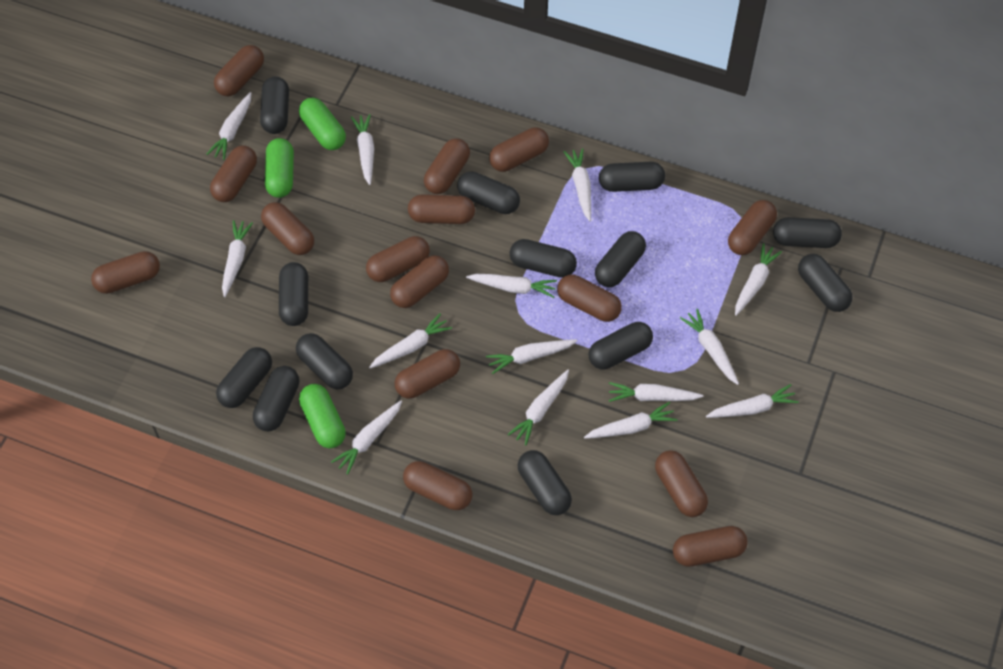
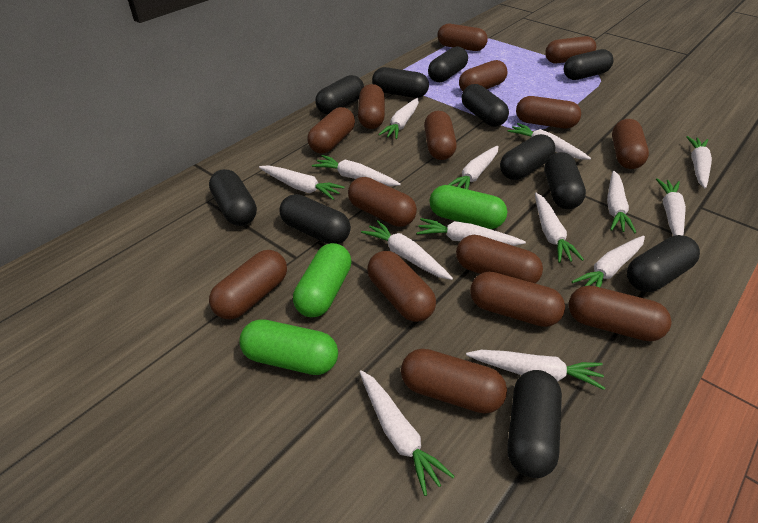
black capsule: [216,347,272,408] [253,366,299,431] [260,77,289,134] [279,262,308,326] [296,333,353,389] [457,171,520,214] [510,239,577,278] [518,450,572,515] [588,322,653,369] [595,231,646,287] [599,162,665,192] [773,217,842,248] [798,254,853,312] = 13 -> [209,169,257,226] [279,194,351,244] [316,75,364,114] [372,67,429,98] [428,46,468,82] [462,84,509,127] [500,134,555,180] [507,370,562,478] [545,152,586,209] [564,49,613,80] [627,235,700,292] = 11

